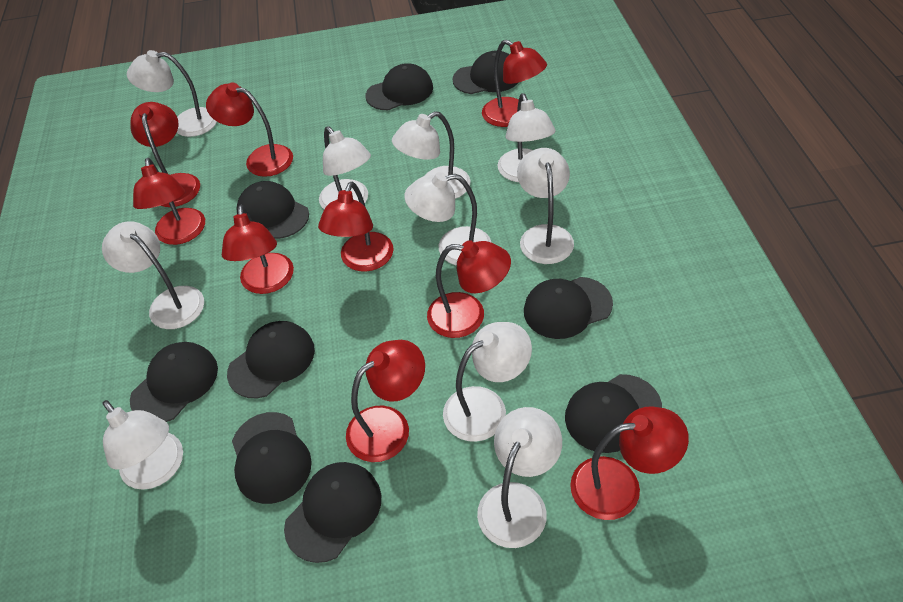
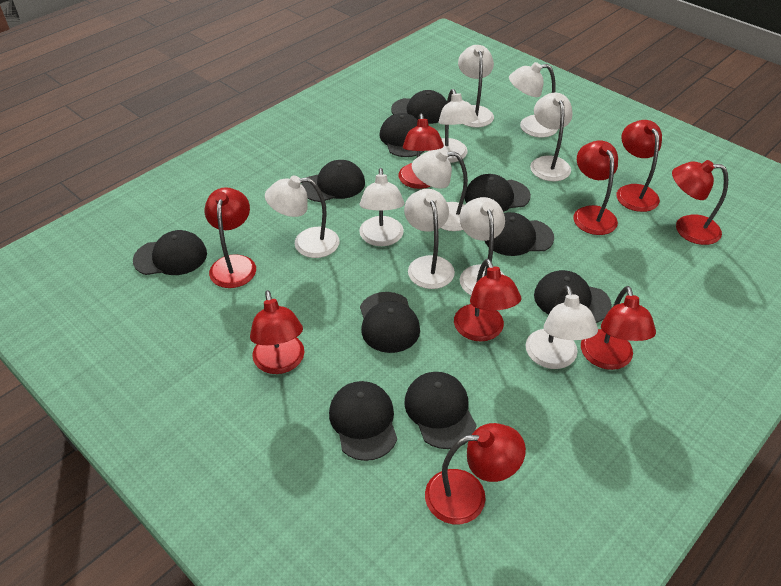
black cap: [130,342,218,422] [227,321,315,398] [232,412,312,504] [236,181,309,239] [284,462,381,563] [366,63,433,110] [453,51,519,94] [524,277,613,339] [565,374,662,453] = 9 -> [133,230,207,275] [301,160,365,202] [329,381,397,461] [360,292,420,353] [379,113,424,157] [391,90,447,124] [404,372,477,449] [465,174,531,212] [485,212,554,256] [534,270,612,323] = 10

